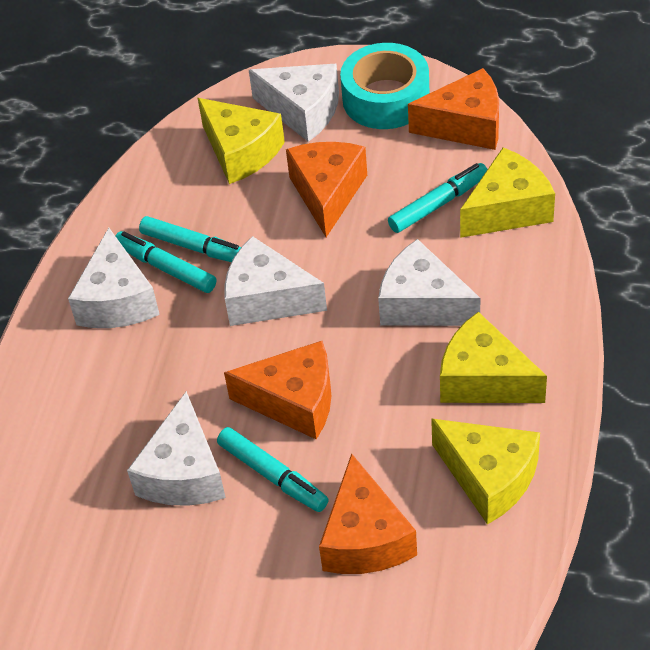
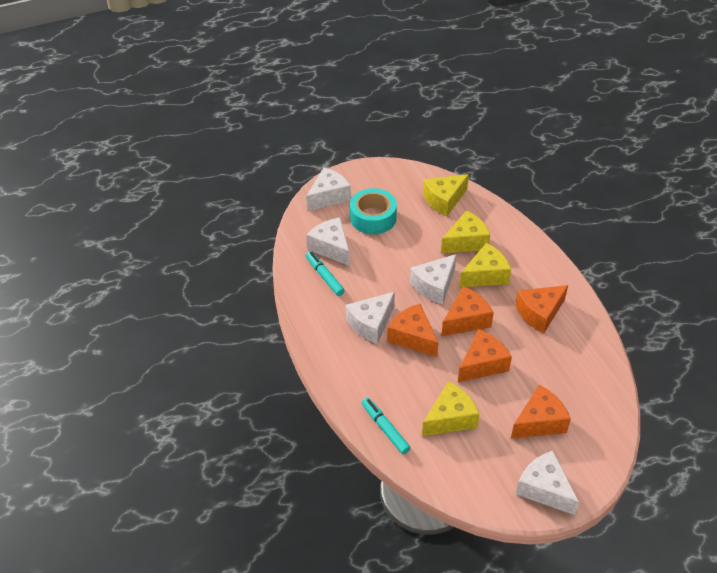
orange cheese: [224,341,331,439] [286,142,367,237] [319,453,417,574] [408,68,499,150] = 4 -> [387,304,439,357] [441,286,494,336] [458,329,512,382] [511,385,571,438] [515,285,568,334] = 5
turquoise marker: [115,231,216,293] [139,216,241,262] [217,427,329,512] [388,163,488,233] = 4 -> [306,251,345,296] [362,397,410,454] = 2

